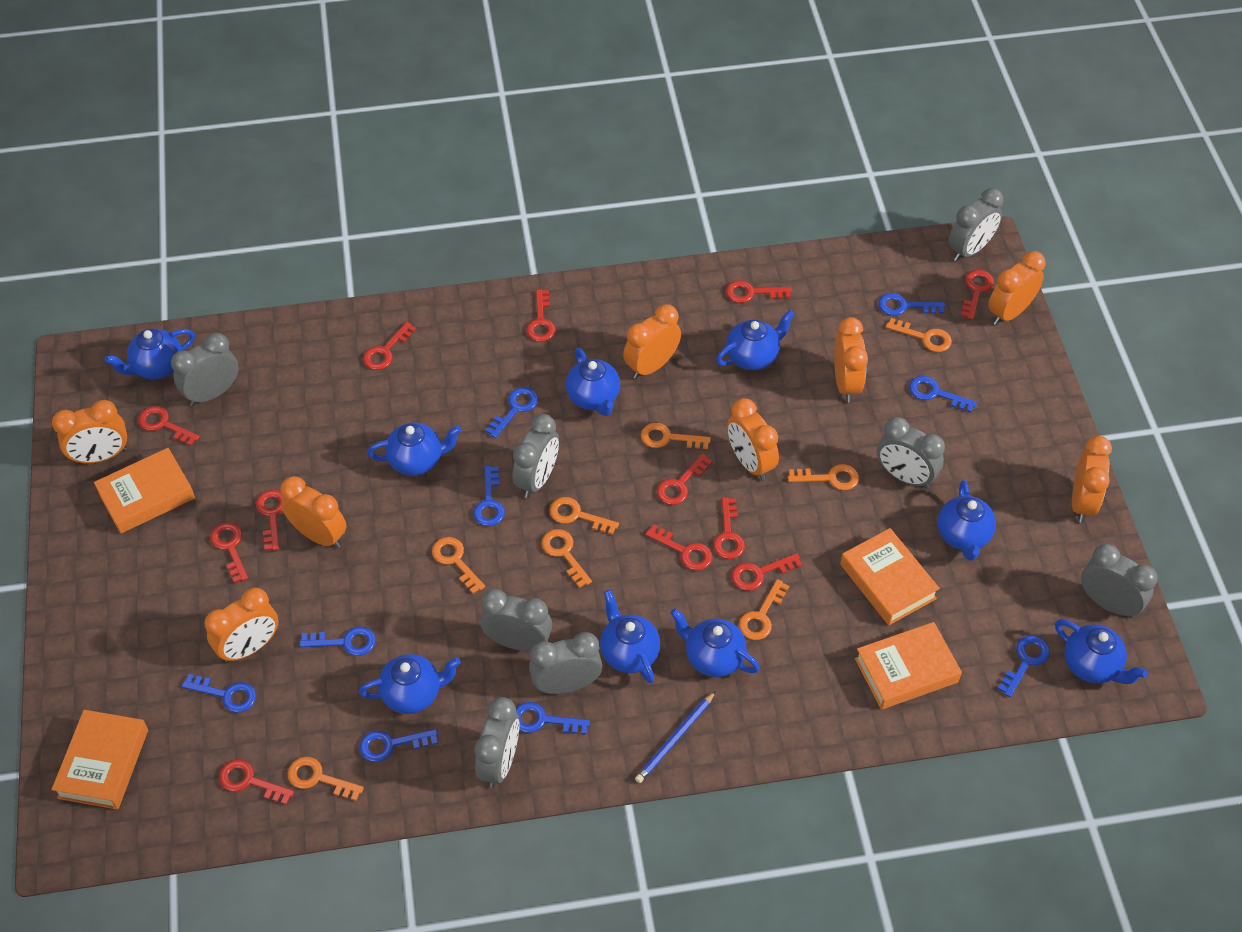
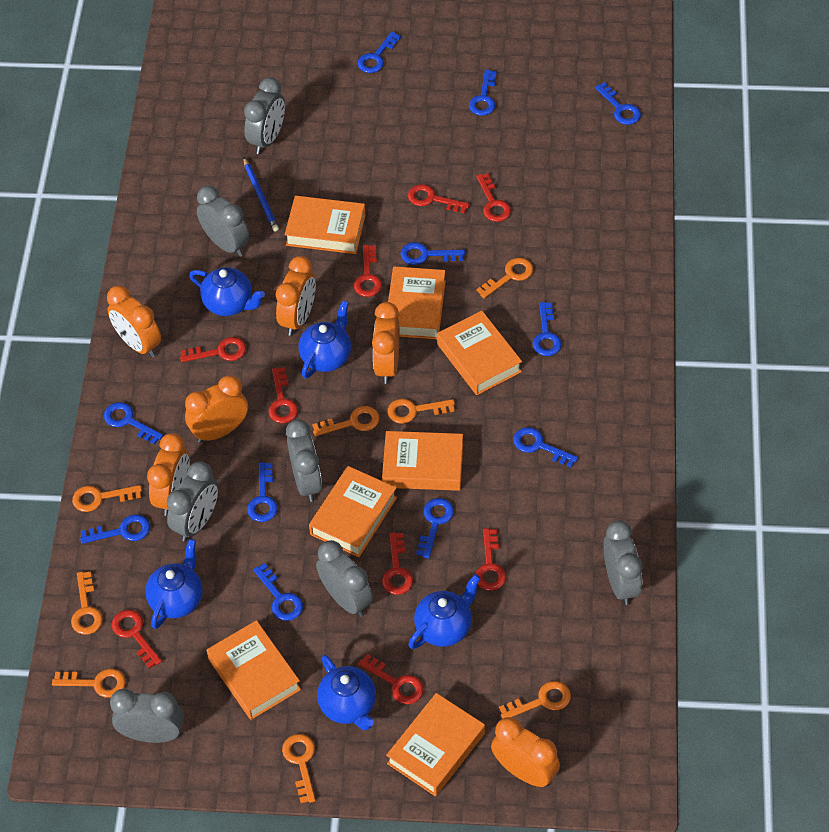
blue key: [182,674,256,713] [299,627,376,656] [360,729,438,762] [473,466,505,526] [485,387,538,438] [516,702,590,735] [878,293,945,316] [909,376,977,413] [998,636,1050,697] = 9 -> [80,514,150,544] [104,402,163,445] [247,462,278,522] [253,563,303,621] [357,31,401,73] [400,242,465,265] [416,498,454,559] [469,69,497,116] [513,427,578,468] [533,302,562,356] [595,82,641,125] = 11
blue teapot: [105,329,195,379] [359,654,461,714] [367,422,461,476] [566,348,620,416] [600,590,660,683] [670,608,760,677] [716,310,795,370] [938,480,996,561] [1055,619,1148,684] = 9 -> [145,539,203,629] [189,267,265,316] [299,300,351,379] [317,655,376,731] [408,574,480,649] = 5
grey clock: [171,333,239,406] [474,697,520,788] [480,589,552,651] [512,414,559,498] [529,632,603,694] [877,417,945,489] [948,188,1004,261] [1081,544,1158,618] = 8 -> [110,689,183,743] [167,462,219,542] [197,186,249,257] [244,77,285,154] [286,419,322,502] [316,540,373,617] [603,521,642,605] = 7
orange book: [51,710,148,810] [94,448,195,534] [840,528,940,625] [855,622,962,710] = 4 -> [207,620,301,720] [285,196,366,254] [309,466,397,557] [382,431,463,491] [386,693,485,796] [388,266,446,339] [437,311,522,395] = 7
orange clock: [52,400,127,464] [205,588,278,663] [281,476,347,548] [623,304,681,379] [727,398,779,481] [834,317,868,403] [988,251,1046,325] [1072,436,1112,523] = 8 -> [107,286,161,358] [147,433,190,516] [185,375,248,443] [276,256,316,336] [372,302,399,384] [491,717,560,787] = 6
red key: [138,406,200,446] [210,522,248,583] [219,760,294,805] [256,490,284,551] [363,322,416,370] [526,289,555,342] [645,525,712,571] [657,453,712,505] [713,497,745,559] [726,280,792,303] [731,553,802,591] [961,270,994,320] = 12 -> [112,610,162,669] [180,337,246,362] [268,368,298,423] [354,245,382,297] [358,654,424,704] [382,532,413,595] [408,184,470,214] [476,173,511,222] [476,528,506,591] = 9

